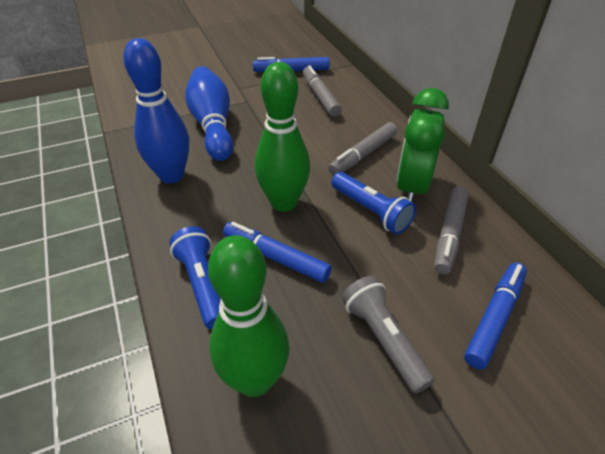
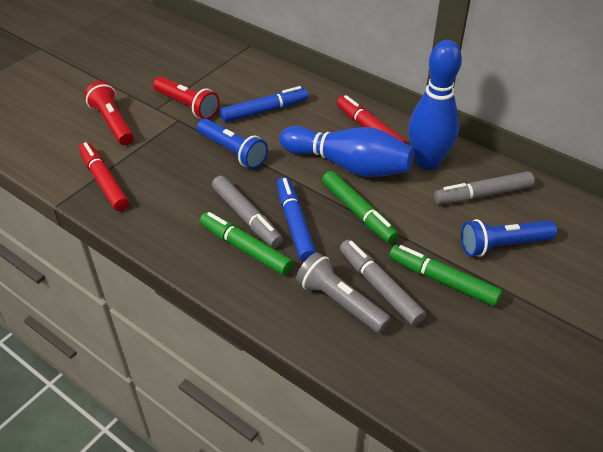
blue marker: [223,222,332,283] [253,57,330,72] [464,262,527,369] = 3 -> [220,86,308,122] [277,177,316,262] = 2
green bowling pin: [208,235,290,397] [255,62,310,212] = 2 -> none = 0
green clock: [396,88,449,203] = 1 -> none = 0
green marker: none = 0 -> [200,212,293,276] [322,171,398,243] [389,245,502,307] = 3
red flashlight: none = 0 -> [84,81,134,145] [153,77,220,119] = 2
red marker: none = 0 -> [79,142,129,211] [337,95,407,144] = 2

